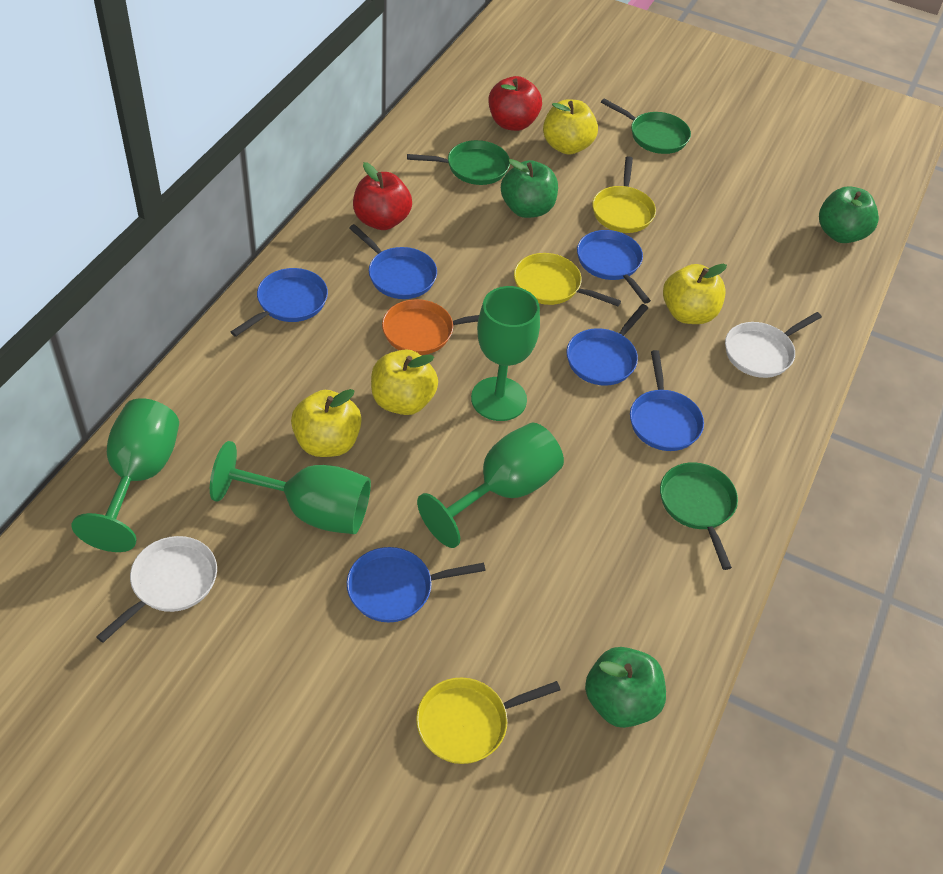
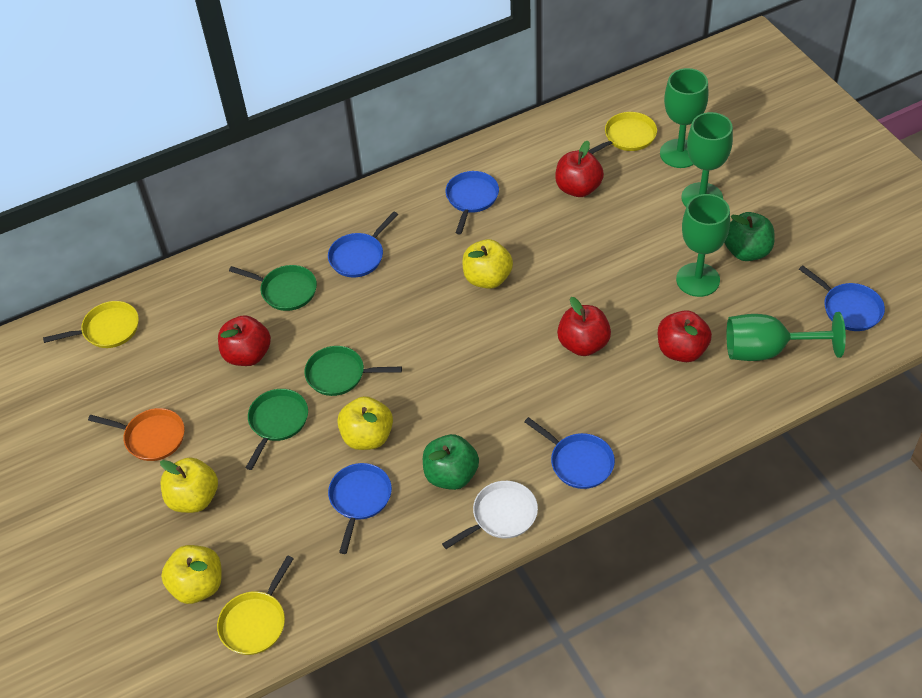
blue pan: [231,268,328,337] [347,547,486,623] [349,224,437,299] [567,304,648,386] [577,230,651,304] [630,350,704,451] = 6 -> [328,212,398,277] [328,463,392,554] [445,171,499,235] [524,417,615,489] [799,265,885,331] = 5
green apple: [501,159,558,218] [585,647,666,728] [819,186,879,243] = 3 -> [423,434,479,490] [724,212,775,261] = 2
red apple: [353,162,412,230] [488,76,542,131] = 2 -> [218,315,271,366] [555,141,604,197] [557,297,611,356] [658,310,712,362] = 4
white pan: [96,536,217,643] [725,312,822,378] = 2 -> [442,481,538,549] = 1

